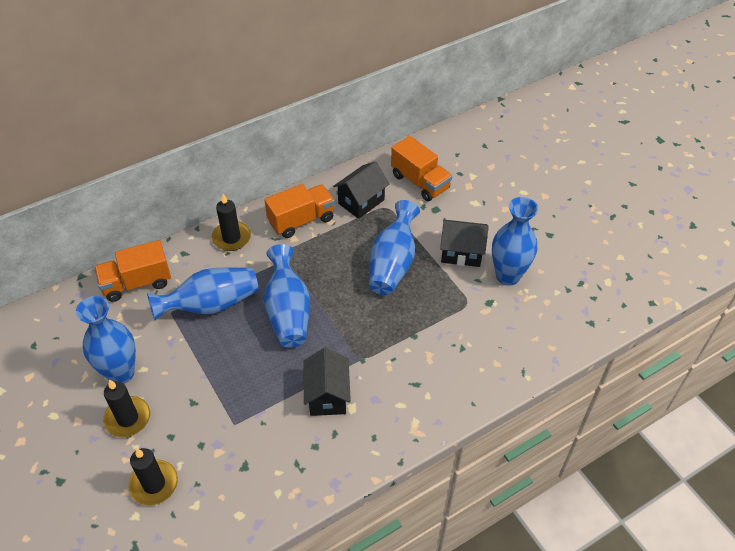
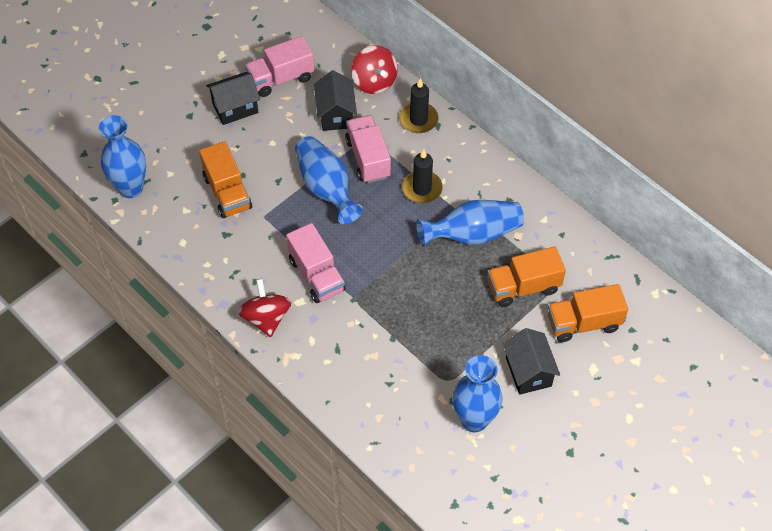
black candle: [103,379,150,437] [128,448,178,506] [212,194,251,251] = 3 -> [399,78,439,133] [402,149,443,203] = 2
blue vase: [76,296,136,384] [147,267,258,320] [264,244,310,348] [369,200,420,295] [492,197,538,286] = 5 -> [99,115,146,198] [295,136,363,224] [416,200,524,247] [453,355,503,432] = 4
pink truck: none = 0 -> [245,36,315,97] [286,223,346,303] [345,115,391,183] = 3
red spinning top: none = 0 -> [238,278,292,337] [351,45,398,94] = 2

